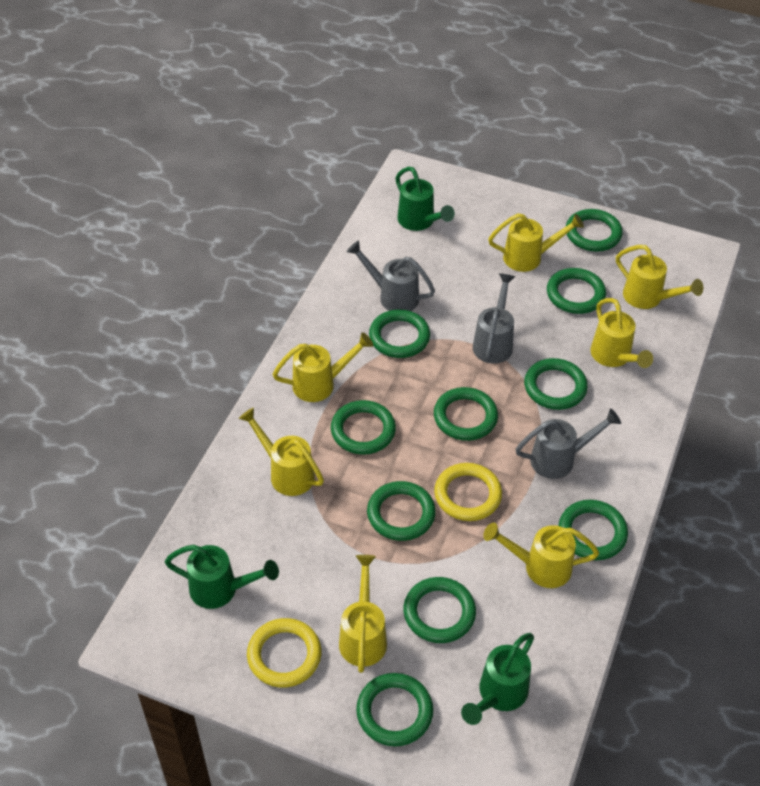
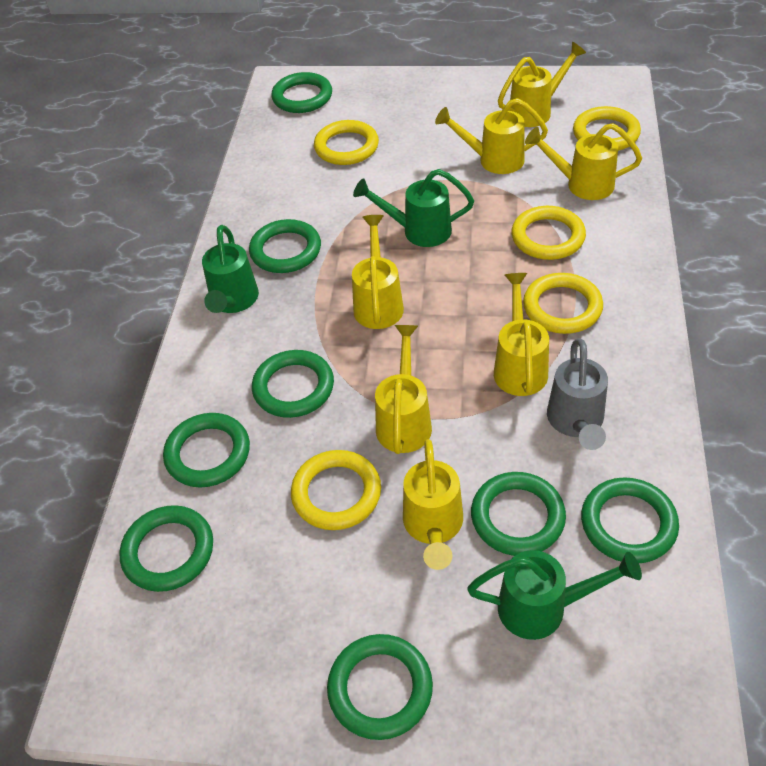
green ring: [331,400,396,455] [356,673,433,747] [367,481,436,541] [369,309,430,358] [403,577,476,643] [434,387,498,441] [524,358,588,410] [547,268,606,314] [559,500,628,560] [566,209,623,252] = 10 -> [119,505,213,592] [163,413,250,488] [249,219,321,273] [252,350,334,418] [271,72,332,113] [327,634,433,740] [471,472,566,556] [581,477,679,563] = 8
grey watering can: [347,241,435,311] [473,273,515,364] [515,408,621,479] = 3 -> [547,338,608,450] = 1
yellow ring: [247,618,322,688] [434,463,502,521] = 2 -> [291,450,381,530] [314,120,379,165] [511,206,586,260] [523,273,603,334] [573,106,641,151] = 5

